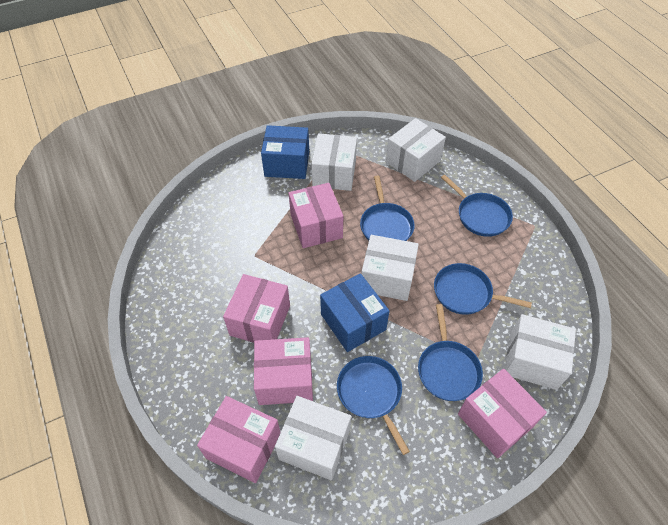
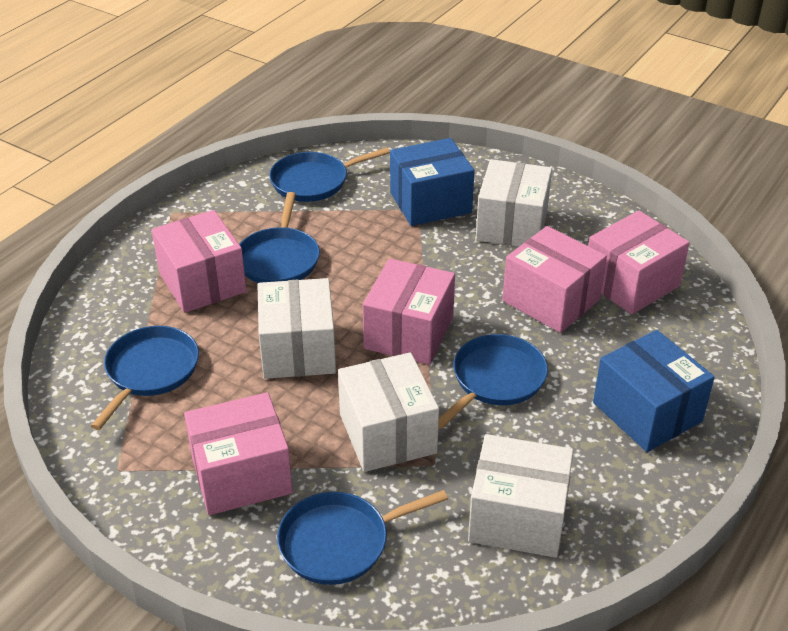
white box: [275,396,351,480] [311,133,357,191] [361,235,419,301] [386,118,446,182] [505,314,576,390] = 5 -> [257,278,336,379] [338,352,439,472] [468,434,574,558] [476,159,552,247] = 4

